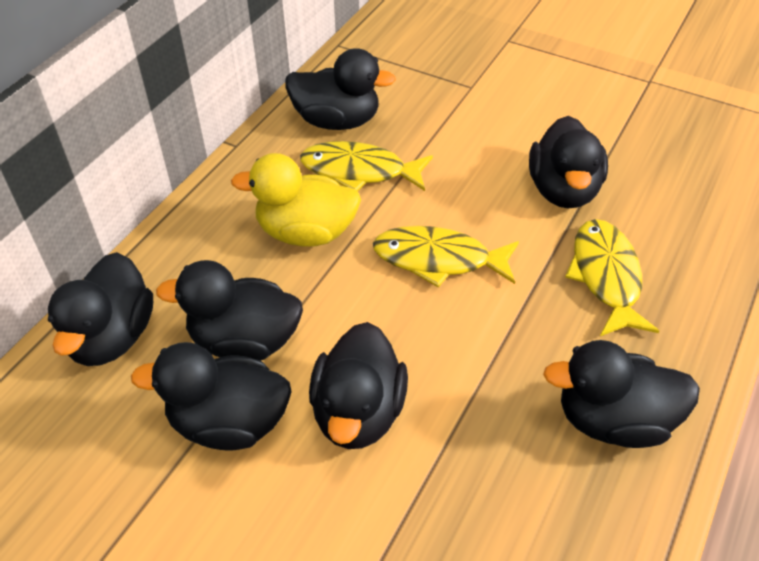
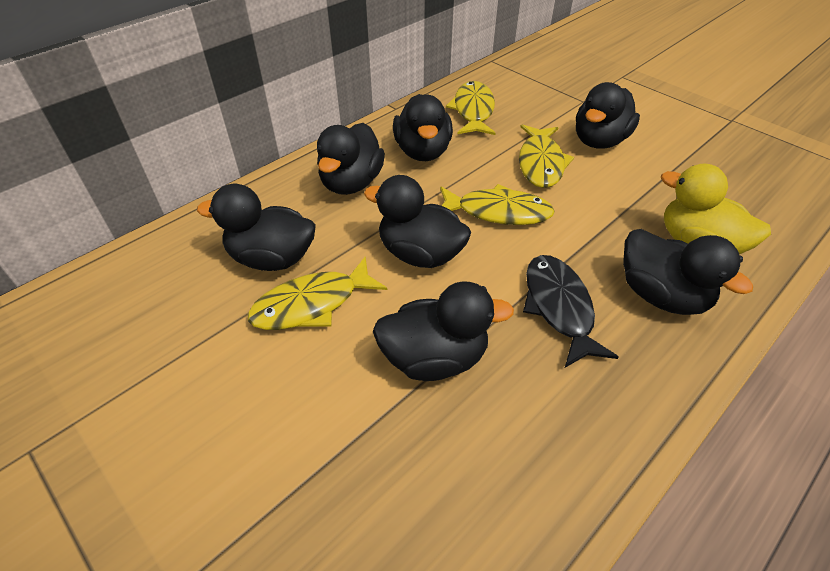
black fish: none = 0 -> [523,255,619,368] = 1
yellow fish: [300,141,433,191] [373,226,519,288] [565,219,659,336] = 3 -> [248,256,387,330] [440,184,555,225] [446,81,496,135] [519,125,574,188] = 4

